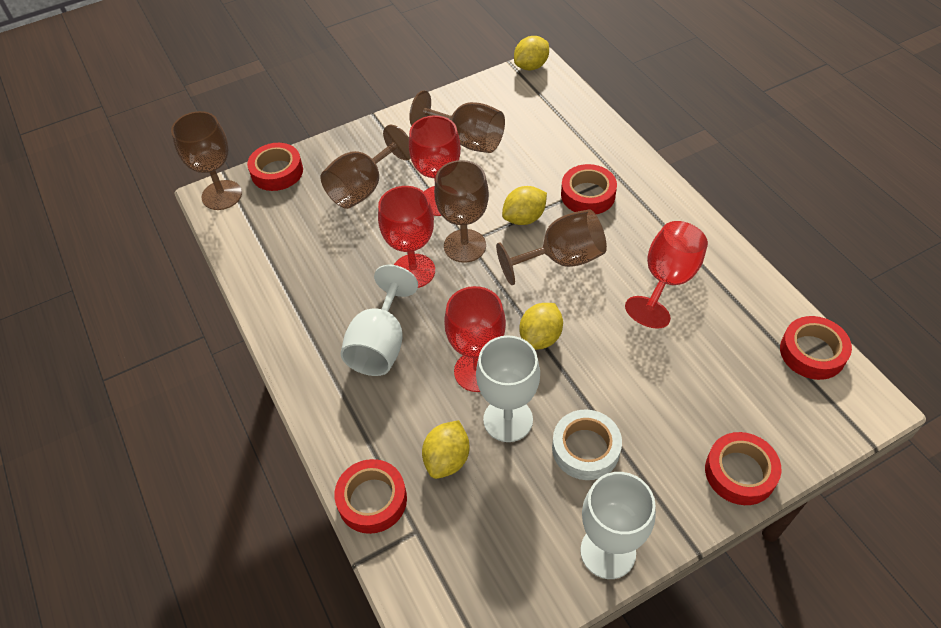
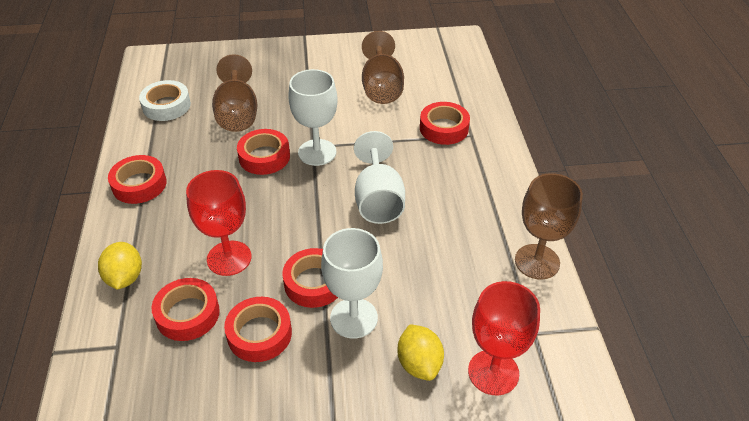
brown goblet: [171,111,242,210] [321,125,411,209] [409,90,505,153] [434,160,489,263] [496,209,607,285] = 5 -> [212,54,257,132] [362,31,404,104] [515,173,583,279] = 3
red goblet: [378,186,435,288] [409,115,461,216] [444,286,506,392] [625,221,708,329] = 4 -> [186,170,252,276] [468,281,540,395] = 2
red tape: [247,143,303,191] [334,459,407,534] [561,164,617,214] [705,432,782,505] [780,316,852,380] = 5 -> [108,155,166,204] [152,278,220,341] [224,297,292,362] [237,129,290,175] [282,248,338,308] [420,102,470,145] = 6
yellow lemon: [422,420,470,479] [502,186,547,225] [514,36,549,70] [520,303,563,350] = 4 -> [98,242,142,290] [397,324,444,381] = 2

